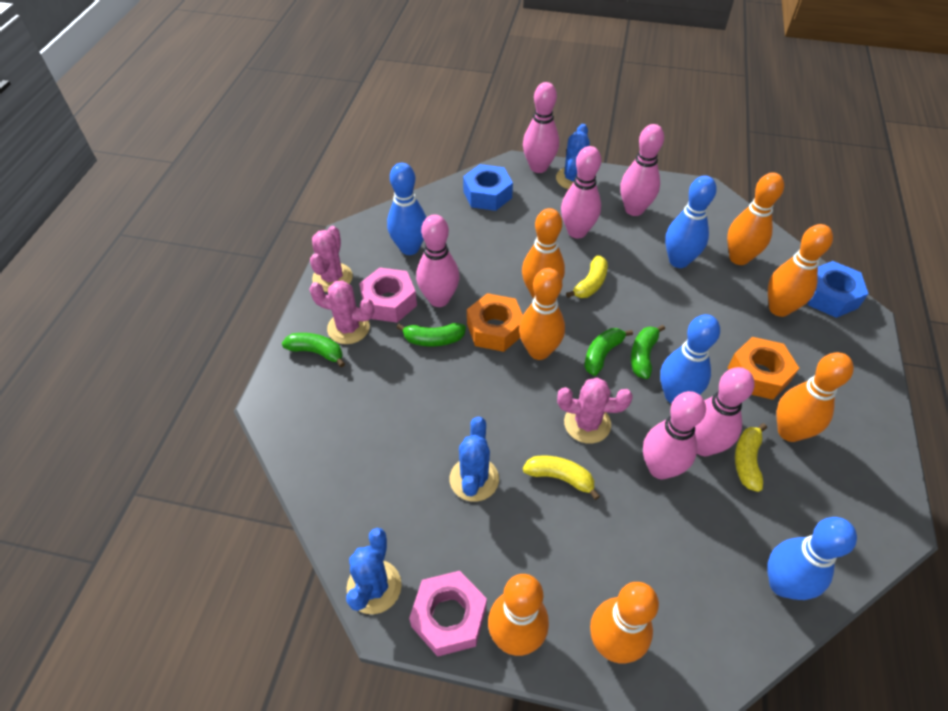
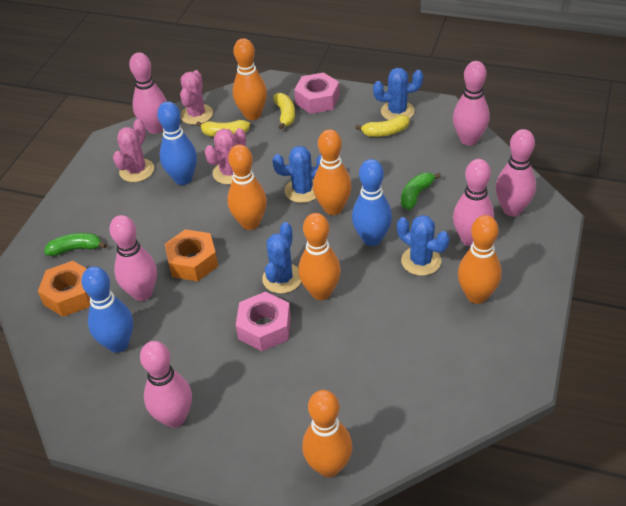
blue bowling pin: [387,163,427,255] [660,314,720,404] [665,175,717,268] [767,517,857,600] = 4 -> [81,266,133,353] [157,101,197,185] [352,159,392,246] = 3
blue cactus: [346,528,402,614] [450,417,499,502] [556,124,590,189] = 3 -> [262,222,301,294] [272,146,321,203] [373,68,423,120] [397,215,449,276] = 4
blue nut: [463,164,513,211] [808,261,869,318] = 2 -> none = 0
green banana: [282,333,345,367] [397,323,466,346] [584,328,633,376] [631,325,665,379] = 4 -> [44,233,107,256] [401,173,441,210] = 2
orange bowling pin: [488,574,549,656] [519,268,565,360] [522,208,565,298] [590,582,659,663] [727,173,784,265] [768,224,833,317] [777,352,854,442] = 7 -> [227,145,267,230] [233,38,267,120] [298,213,341,300] [302,390,352,477] [313,129,352,215] [458,215,502,304] = 6

